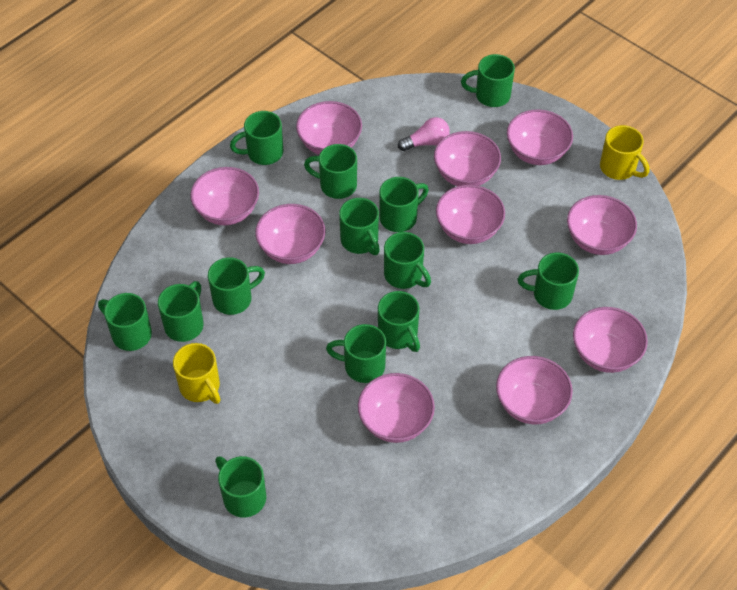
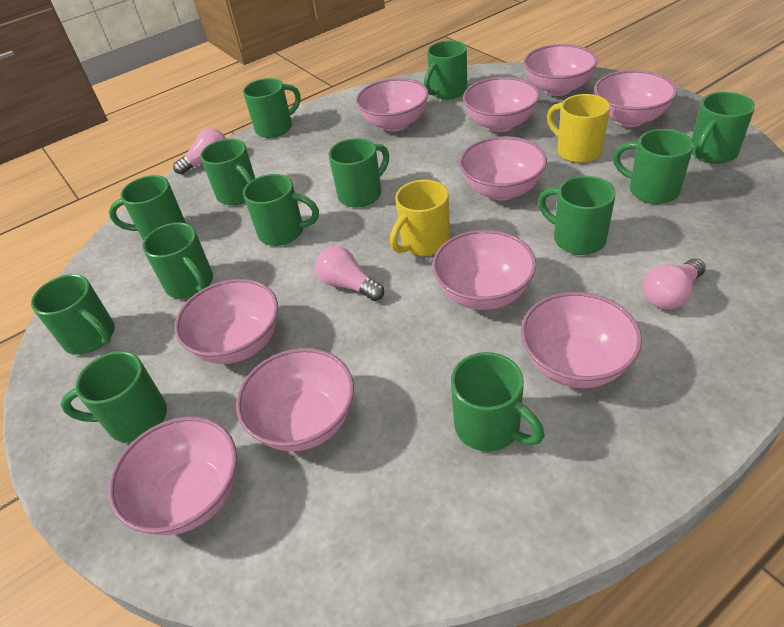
pink light bulb: [398,117,450,151] = 1 -> [173,128,226,175] [316,246,384,301] [643,258,706,310] = 3

